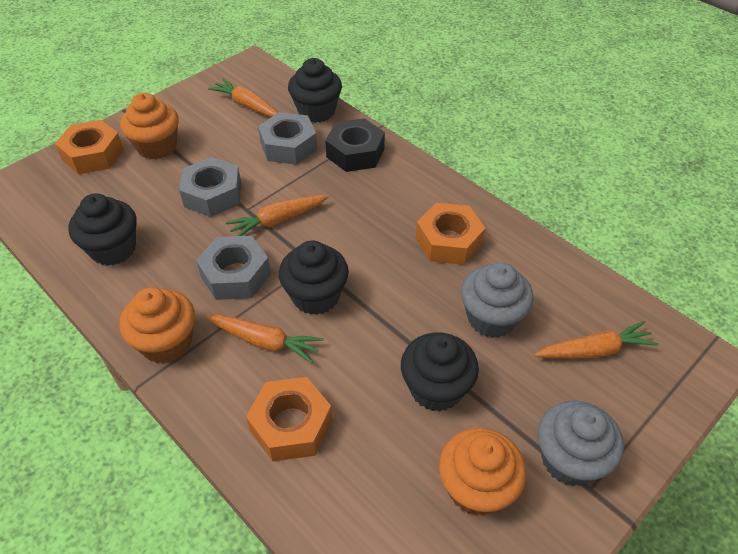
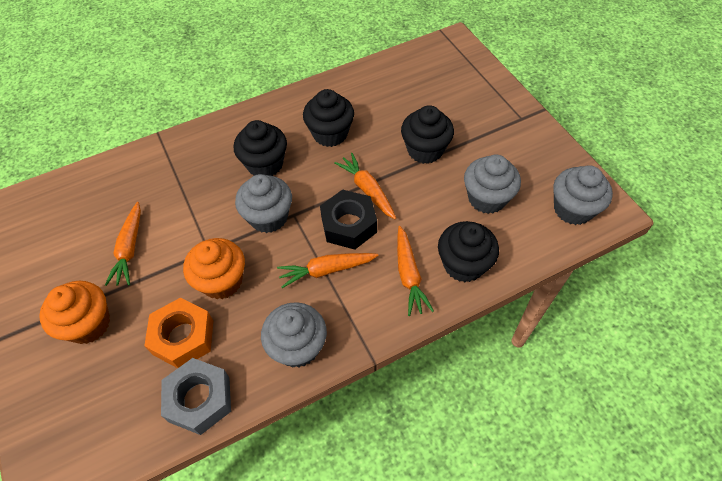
grey cupcake: [461,262,534,338] [538,401,624,486] = 2 -> [235,174,292,233] [261,302,327,368] [464,155,521,214] [553,165,613,225] = 4
grey nut: [179,157,241,217] [196,235,271,300] [258,112,317,165] = 3 -> [161,358,231,435] = 1
orange cupcake: [120,93,179,159] [120,287,195,364] [439,428,526,516] = 3 -> [39,281,110,344] [183,238,245,299] = 2
orange nut: [55,120,124,174] [246,377,332,461] [416,203,486,265] = 3 -> [144,298,213,368] = 1

